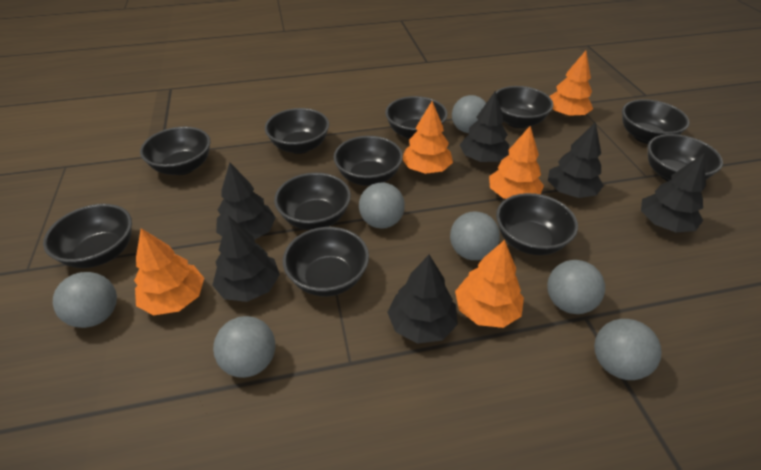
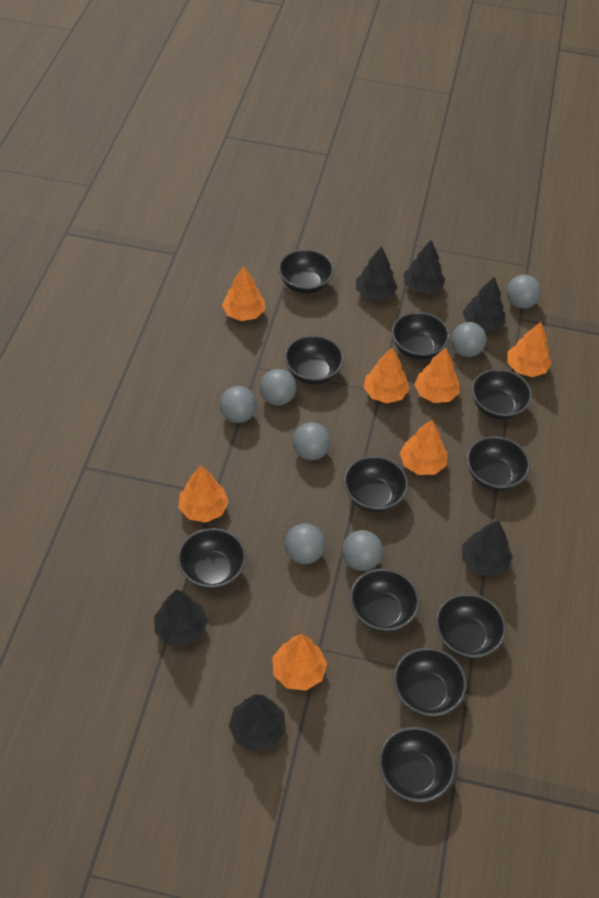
orange tree: [134,228,204,316] [402,101,453,174] [455,240,524,328] [489,126,544,199] [550,51,593,117] = 5 -> [179,466,228,523] [222,266,265,321] [272,634,327,691] [364,347,409,403] [400,420,447,475] [414,348,460,403] [507,322,552,377] = 7

